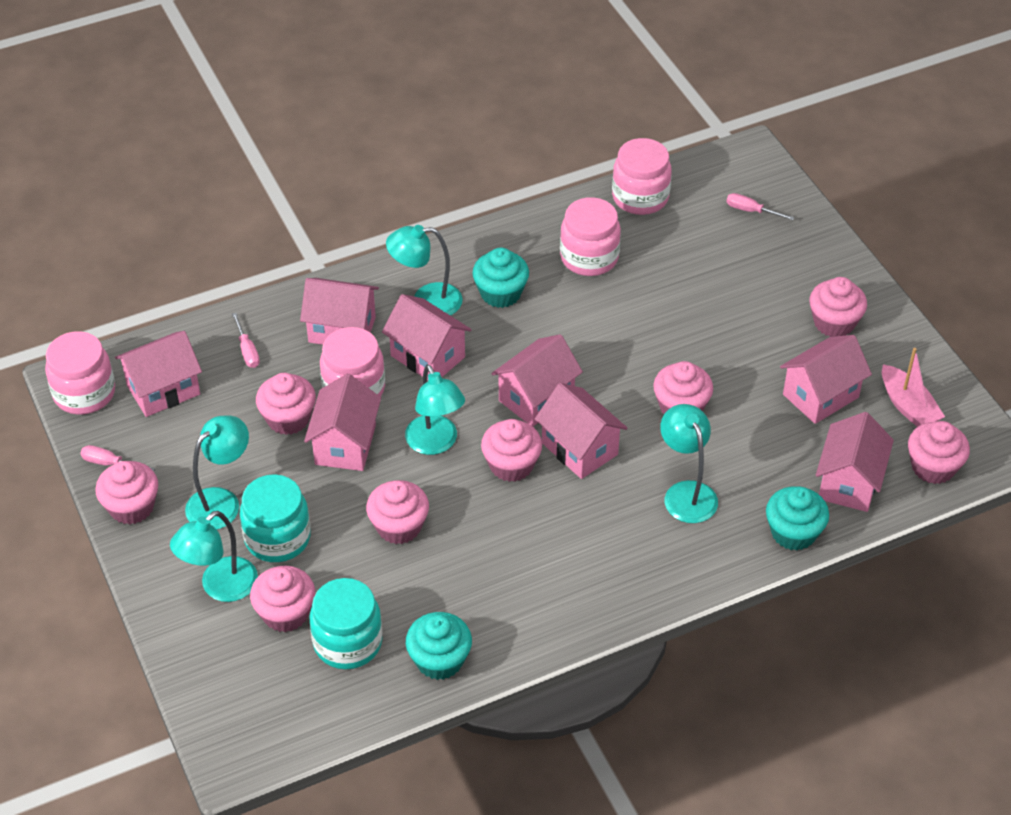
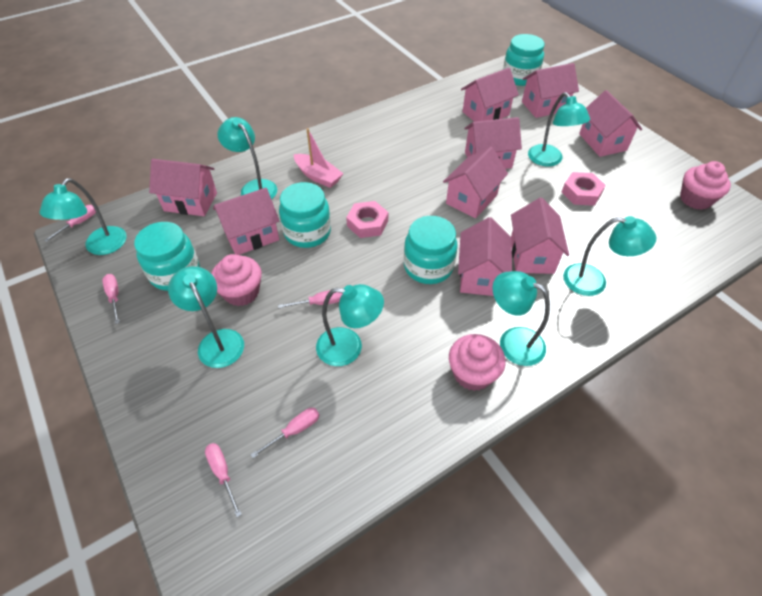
pink cupcake: [95,461,158,525] [250,566,315,632] [256,373,316,435] [366,480,429,544] [481,419,542,482] [653,361,713,414] [809,277,867,337] [908,421,970,484] = 8 -> [211,254,262,306] [449,334,506,391] [680,161,731,210] = 3
pink house: [115,331,202,417] [300,278,379,345] [304,374,381,471] [382,294,472,380] [491,334,583,426] [535,383,628,479] [780,335,872,424] [816,412,894,512] = 8 -> [149,159,217,216] [213,188,279,255] [443,147,508,218] [458,217,512,296] [461,68,519,122] [465,117,522,169] [511,198,569,274] [522,63,579,118] [579,90,642,157] = 9
pink jar: [45,331,115,415] [320,327,385,397] [560,197,621,276] [612,138,672,215] = 4 -> none = 0
pink nut: none = 0 -> [346,201,388,238] [562,172,606,206] = 2
pink screwdriver: [80,445,155,472] [232,313,260,368] [726,193,795,220] = 3 -> [44,205,96,242] [102,274,120,324] [205,443,242,517] [251,408,320,458] [278,290,342,308] = 5
turquoise cupcake: [406,612,472,680] [472,248,529,308] [766,486,829,551] = 3 -> none = 0
turquoise jar: [240,474,311,562] [309,578,383,669] = 2 -> [134,222,200,291] [279,182,331,248] [404,216,457,284] [503,34,545,86] = 4
turquoise lamp: [170,511,258,602] [185,416,249,530] [386,225,463,316] [405,364,465,455] [660,404,718,523] = 5 -> [40,178,127,255] [168,266,244,368] [218,117,277,199] [316,284,384,366] [493,271,550,366] [528,92,590,167] [563,216,656,296] = 7

